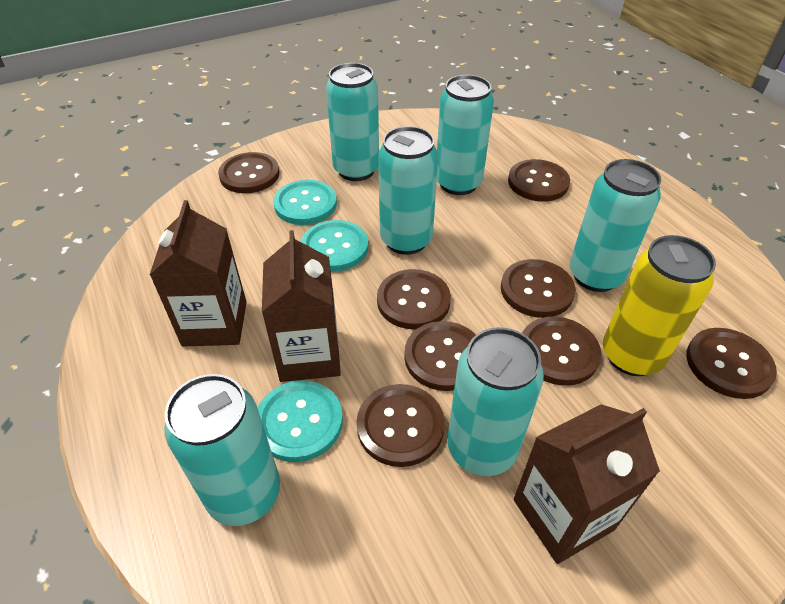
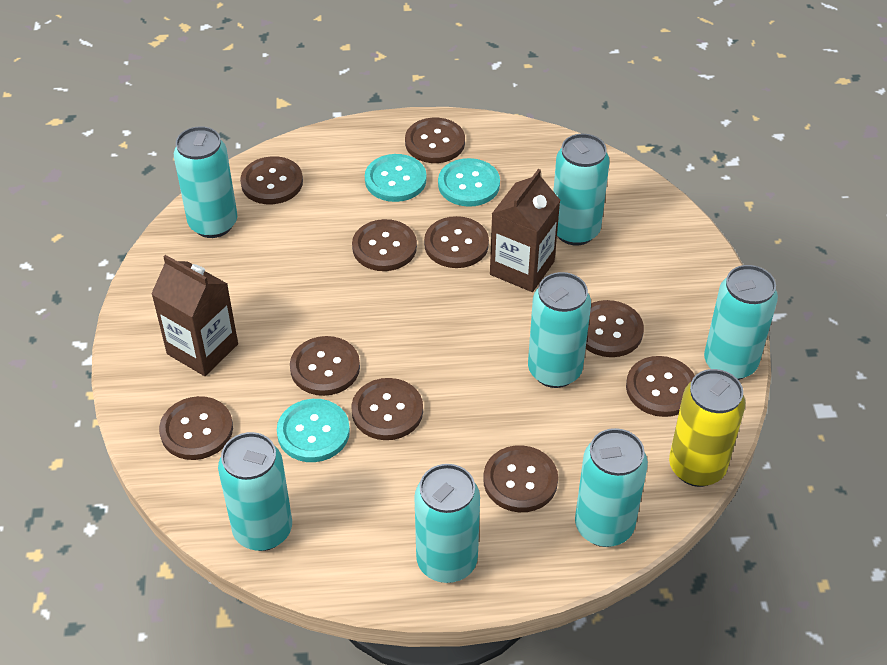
brown button: [218,152,280,193] [356,384,445,467] [377,269,451,330] [404,321,476,391] [501,259,576,318] [508,159,570,202] [522,317,601,386] [686,328,777,399] = 8 -> [159,396,233,460] [240,156,303,204] [290,336,360,396] [352,219,417,271] [352,378,423,440] [405,118,465,163] [424,216,489,268] [483,445,558,512] [586,300,644,357] [626,356,695,417] = 10
brown carton: [150,200,247,347] [262,230,341,382] [514,404,660,564] = 3 -> [151,255,238,376] [490,169,560,292] = 2
turquoise can: [164,374,280,526] [326,63,379,181] [378,126,438,255] [437,75,494,195] [447,327,544,476] [570,159,661,292] = 6 -> [174,126,237,238] [218,432,292,551] [414,464,480,583] [528,272,591,388] [553,134,610,246] [575,428,648,547] [704,265,778,380] = 7

